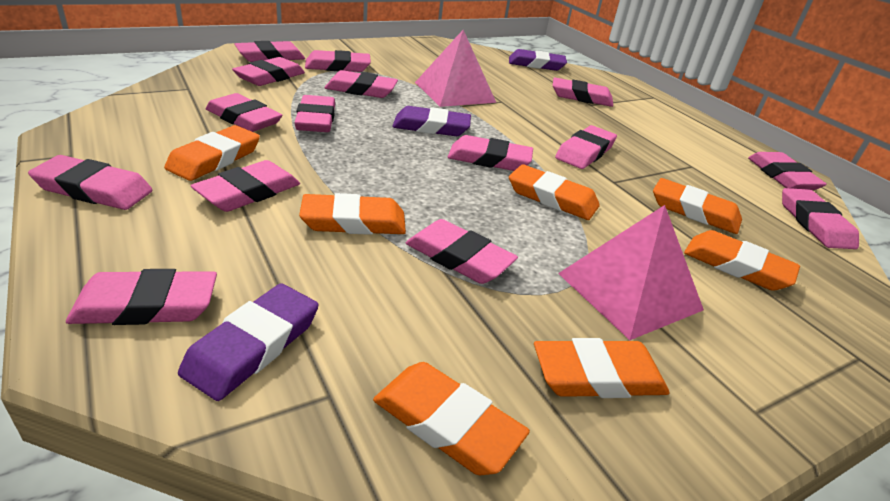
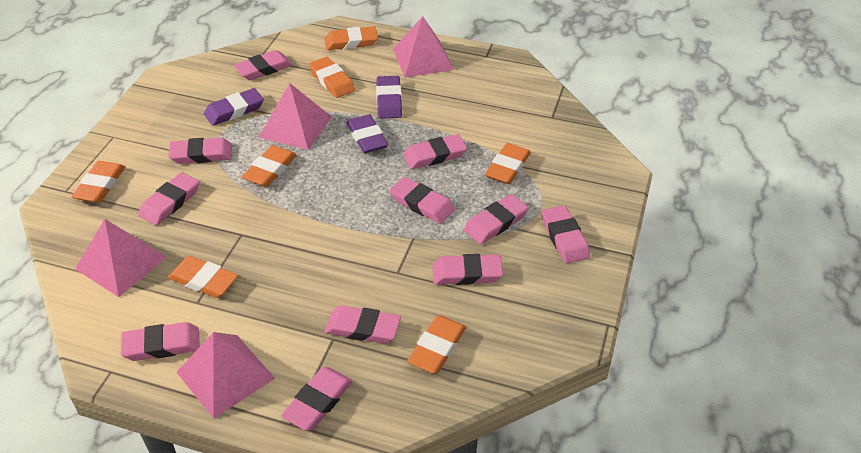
pink eraser: [28,155,152,210] [66,269,217,325] [191,160,300,212] [206,93,283,132] [232,57,305,86] [234,41,305,62] [294,95,335,132] [305,50,371,72] [324,70,398,98] [405,219,518,284] [448,135,533,171] [553,77,613,107] [555,125,617,169] [748,152,827,190] [782,188,859,249] = 15 -> [121,322,200,361] [138,172,199,226] [168,137,232,164] [234,50,292,80] [281,367,353,431] [325,305,401,344] [390,177,455,224] [403,134,467,169] [432,254,503,285] [464,194,528,244] [541,205,590,263] = 11
pink pyramid: [415,30,496,107] [558,205,704,340] = 2 -> [75,219,167,297] [177,332,275,419] [259,83,332,150] [393,16,454,78] = 4

